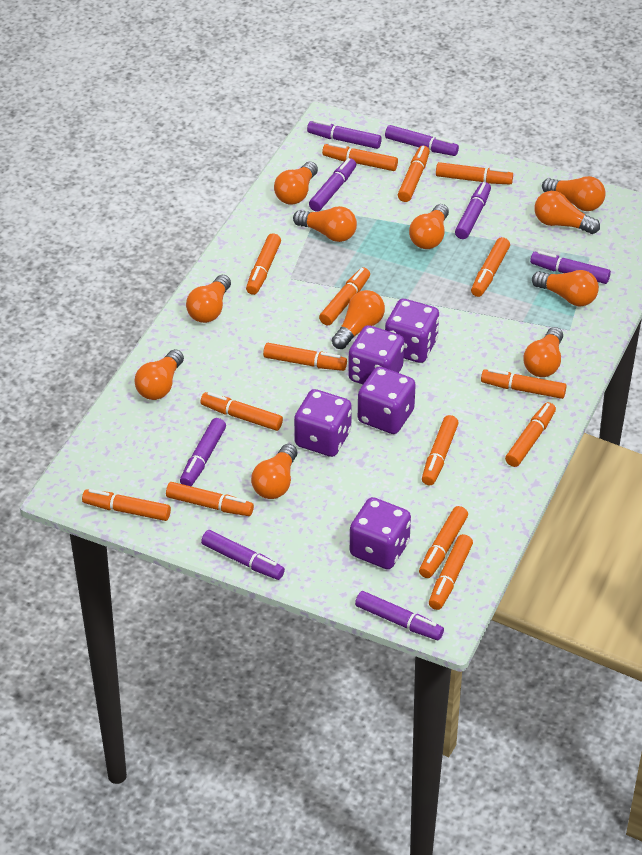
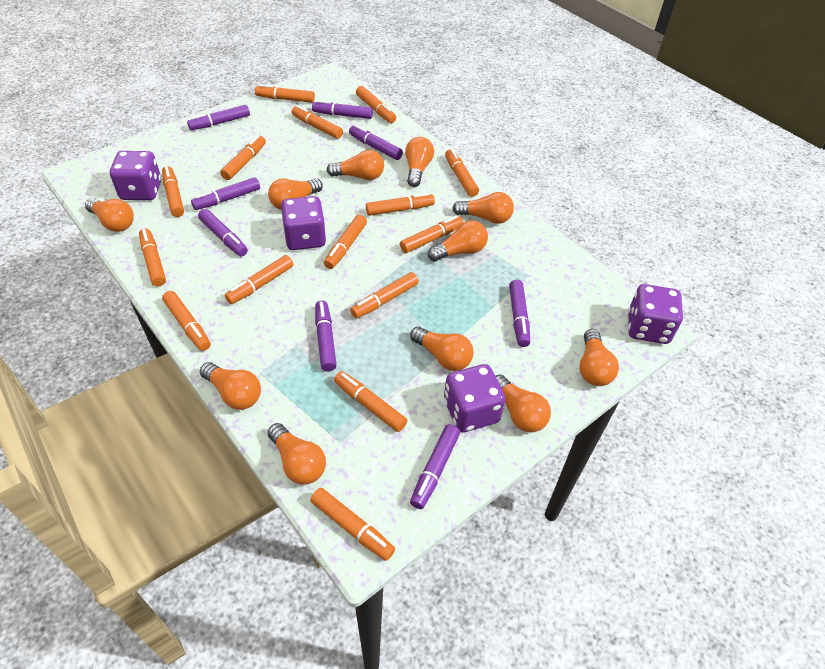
purple dice: [294,389,352,457] [348,325,404,384] [350,497,411,569] [358,367,416,434] [385,299,439,363] = 5 -> [110,151,161,200] [281,196,326,250] [444,364,506,432] [628,284,683,344] = 4

